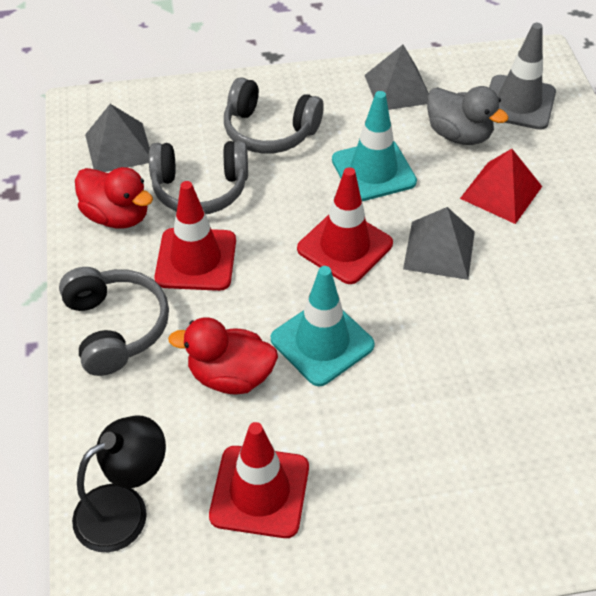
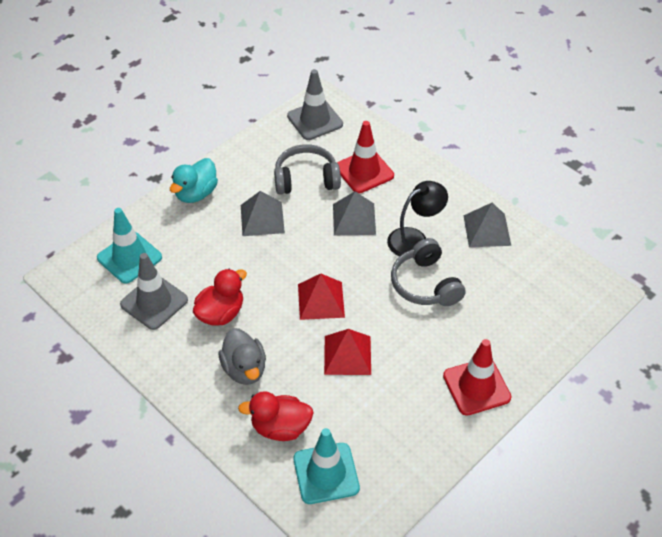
grey headphones: [59,267,169,376] [149,140,248,214] [224,77,324,154] = 3 -> [274,144,341,195] [391,238,466,306] = 2
grey traffic cone: [489,23,556,130] = 1 -> [120,253,188,330] [287,69,343,140] = 2
red pyramid: [460,149,542,224] = 1 -> [298,274,345,320] [324,329,371,375] = 2
red traffic cone: [154,181,236,291] [209,422,309,538] [297,167,393,284] = 3 -> [337,121,394,193] [443,339,511,416] = 2
turquoise duck: none = 0 -> [170,158,218,203] = 1

